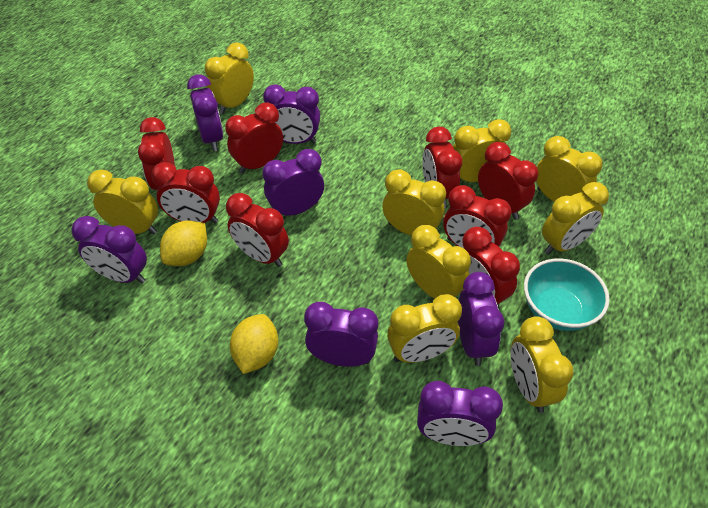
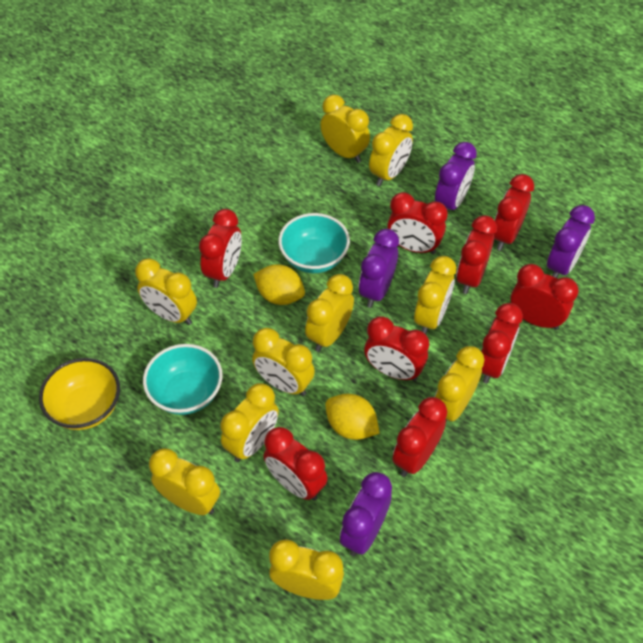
purple clock: [71,216,147,284] [187,74,223,151] [262,149,324,216] [263,84,320,144] [304,302,378,367] [417,381,503,446] [458,272,504,366] = 7 -> [340,472,392,556] [359,229,399,308] [435,142,477,211] [547,205,595,278] = 4
red clock: [138,117,175,190] [151,162,220,223] [225,103,283,174] [226,193,289,267] [422,127,462,209] [443,185,512,248] [462,227,520,310] [478,142,538,220] = 8 -> [199,209,242,288] [263,427,328,501] [364,316,429,381] [387,192,448,254] [392,397,447,477] [456,215,497,294] [481,303,523,384] [493,174,534,251] [510,264,579,330] = 9
turquoise bowl: [524,258,610,331] = 1 -> [143,344,223,415] [278,213,350,273] = 2
yellow bowl: none = 0 -> [39,358,120,430] = 1
yellow clock: [87,169,158,235] [205,42,254,114] [382,169,446,236] [387,294,462,363] [406,225,471,298] [453,119,511,182] [511,316,574,413] [536,136,603,202] [542,182,609,255] = 9 -> [135,258,197,325] [149,448,220,515] [221,383,279,462] [252,328,315,396] [269,539,344,600] [305,274,354,352] [320,95,370,163] [369,114,413,186] [414,256,456,334] [434,346,485,421] = 10

